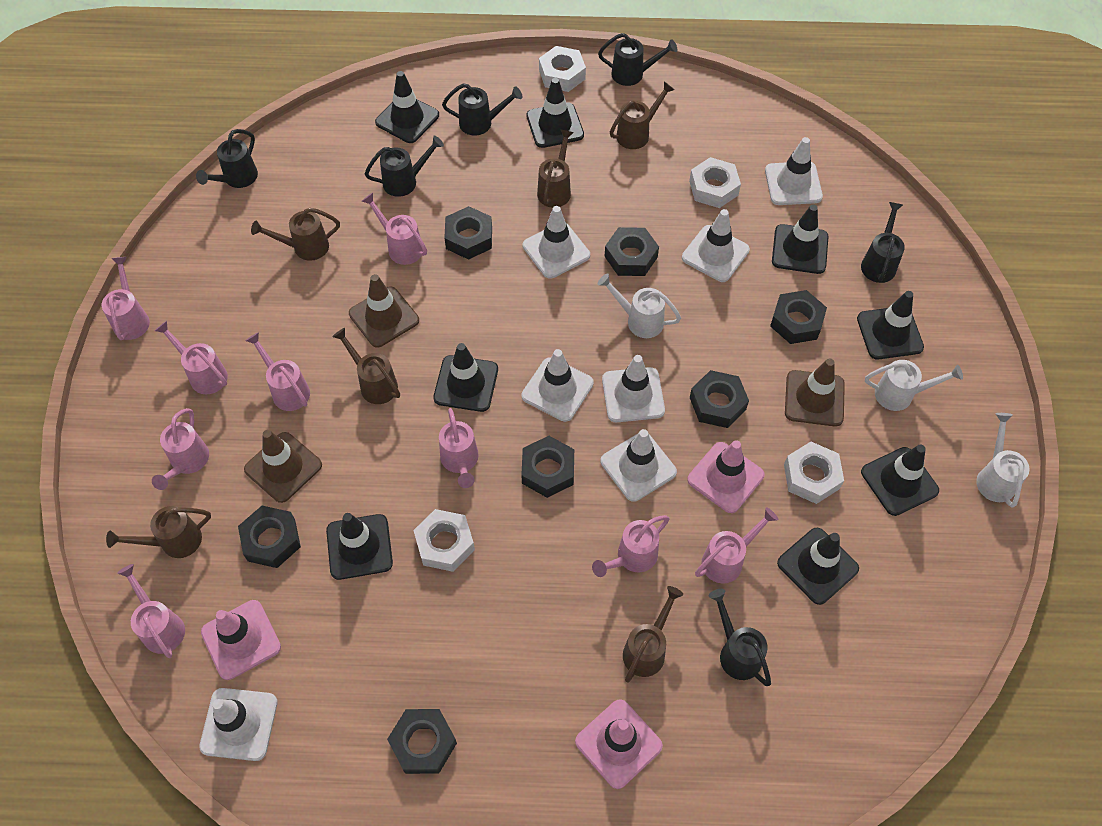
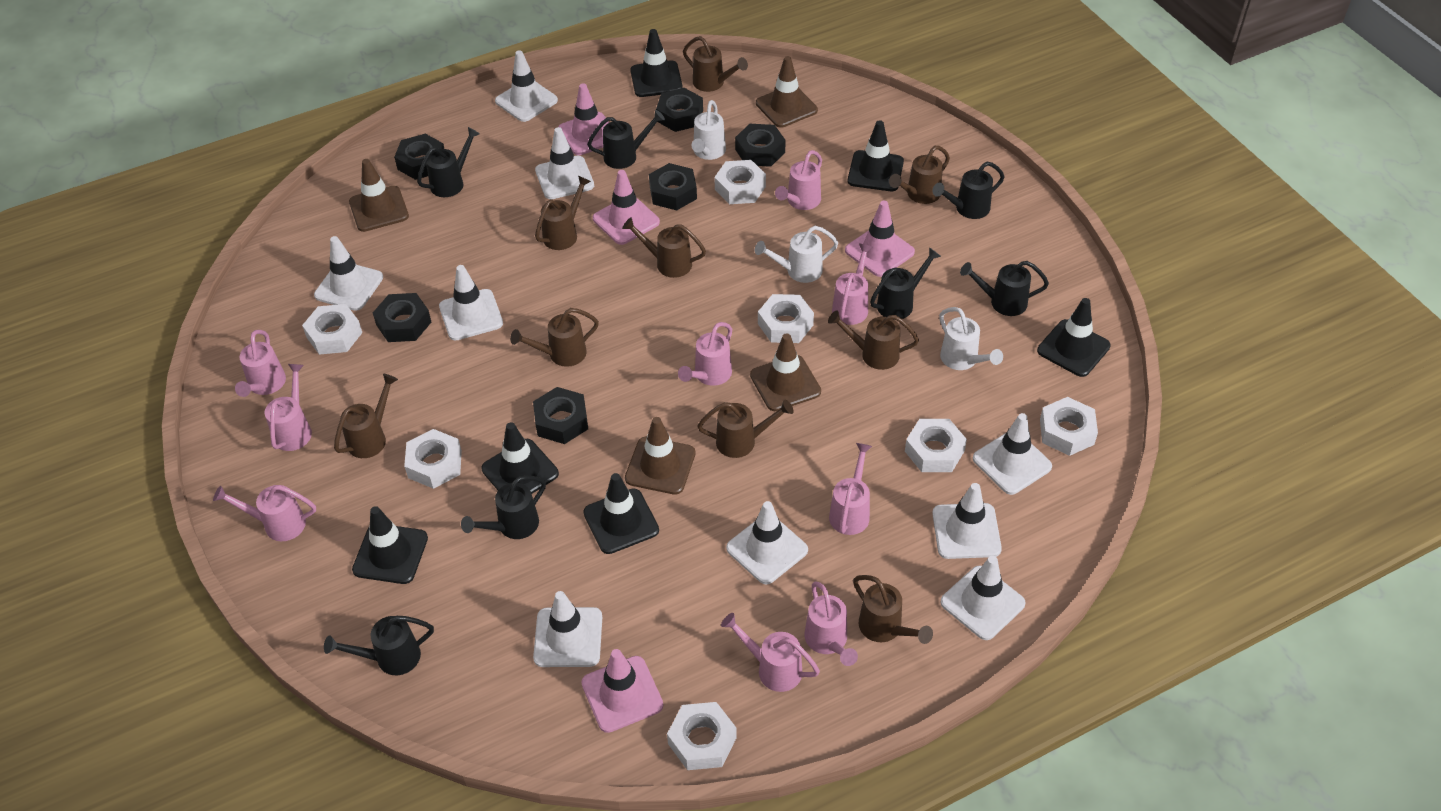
black nut: [238,506,301,568] [387,709,457,774] [444,206,492,260] [521,436,574,498] [604,227,659,276] [690,370,749,428] [770,290,827,344] = 7 -> [373,293,431,342] [394,134,444,180] [533,387,588,444] [649,163,697,210] [656,88,703,132] [735,124,785,167] = 6
black traffic cone: [326,513,393,580] [375,71,439,143] [433,343,498,412] [526,78,584,148] [772,205,829,274] [777,528,859,605] [857,291,924,359] [861,445,939,516] = 8 -> [352,506,428,584] [481,422,559,494] [583,473,659,554] [630,29,683,97] [848,120,904,191] [1037,298,1111,377] = 6
black watering can: [196,129,258,188] [365,136,444,197] [442,83,522,136] [598,33,677,86] [709,589,771,686] [861,202,905,283] = 6 -> [324,616,434,675] [417,127,480,197] [461,476,546,539] [587,110,665,169] [870,247,941,320] [932,162,1005,219] [960,261,1049,316] = 7
brown traffic cone: [244,430,322,503] [349,274,419,348] [785,358,845,427] = 3 -> [349,159,409,232] [625,417,696,495] [750,333,821,411] [756,56,818,128] = 4
brown watering can: [106,506,211,558] [251,208,340,261] [332,328,400,404] [537,129,574,208] [610,81,674,149] [623,586,683,683] = 6 -> [334,374,398,458] [510,308,599,367] [535,175,591,250] [622,217,706,278] [683,36,748,92] [697,400,794,458] [828,310,919,370] [853,575,933,644] [889,146,950,204] = 9
pink traffic cone: [201,600,281,680] [575,699,663,789] [687,440,765,513] = 3 -> [558,83,609,155] [582,649,663,733] [593,170,660,245] [845,201,915,277] = 4
white nut: [413,509,475,572] [539,46,586,92] [689,157,741,208] [784,442,844,504] = 4 -> [302,304,362,355] [404,429,462,489] [667,702,737,770] [714,160,766,204] [758,294,814,343] [905,419,967,472] [1040,397,1098,456] = 7
white traffic cone: [199,688,278,761] [522,349,594,422] [523,206,590,279] [600,429,677,502] [602,355,665,422] [682,209,750,282] [765,137,823,205] = 7 -> [314,236,383,311] [439,265,503,341] [495,50,558,122] [533,591,602,667] [535,127,594,199] [726,501,808,584] [932,483,1002,559] [940,556,1026,640] [973,413,1052,495] = 9

